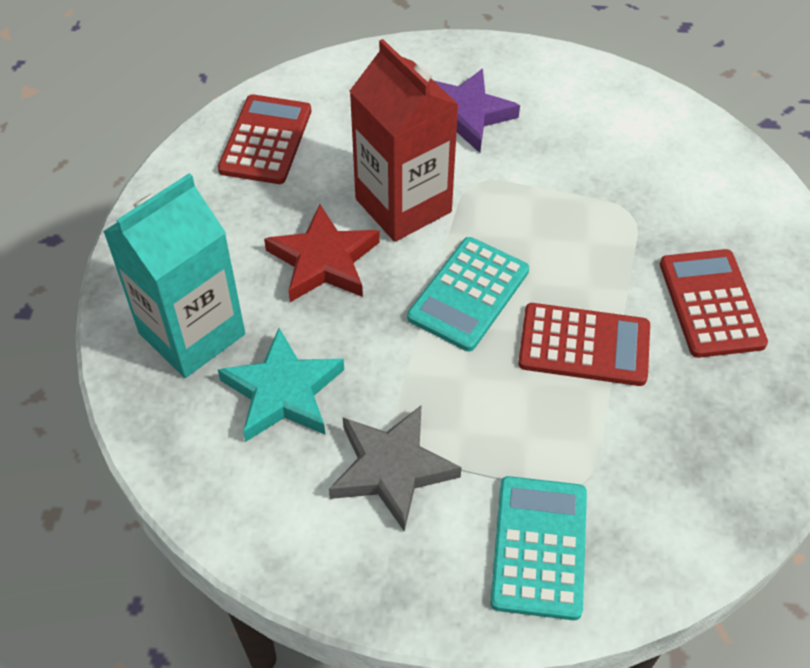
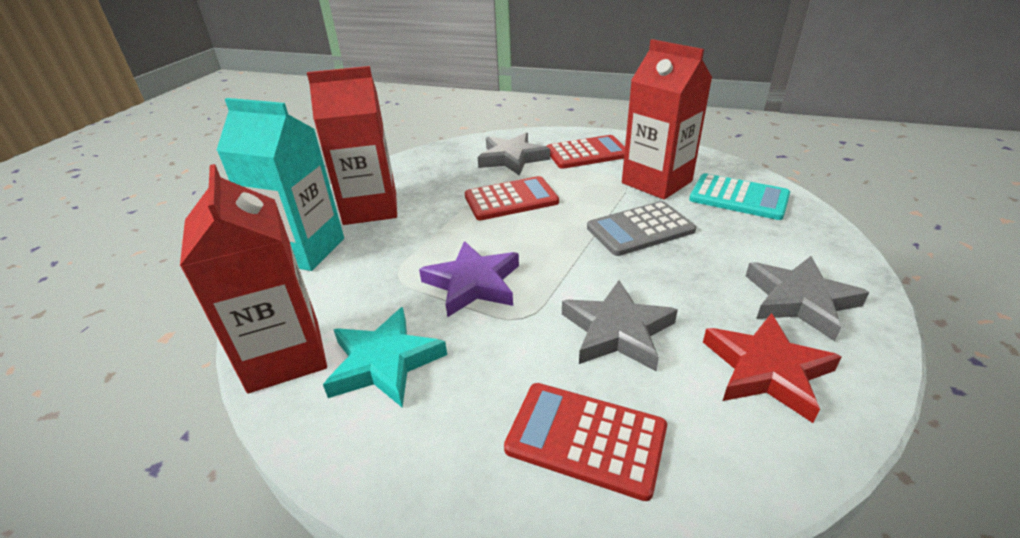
grey calculator: none = 0 -> [587,201,696,256] = 1
grey star: [329,406,462,532] = 1 -> [478,133,550,176] [562,280,678,371] [746,256,870,341] = 3
red carton: [350,39,459,242] = 1 -> [180,164,327,393] [307,66,397,225] [622,39,712,200] = 3
turquoise calculator: [407,237,529,351] [490,476,587,620] = 2 -> [689,173,790,220] = 1

